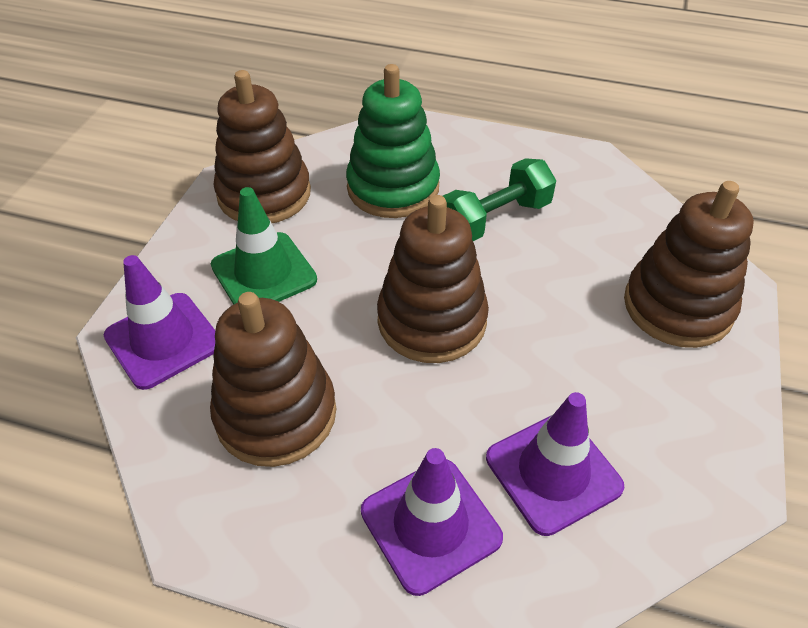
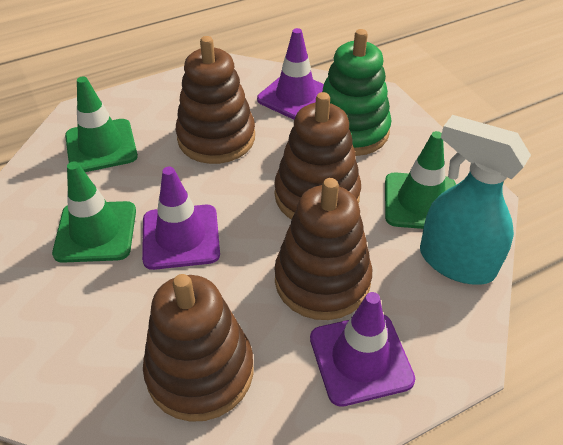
green dumbbell: [443,158,556,241] = 1 -> none = 0
green traffic cone: [211,187,317,305] = 1 -> [52,161,136,263] [65,76,138,172] [385,131,456,229] = 3
turquoise spray bottle: none = 0 -> [420,115,531,285] = 1

